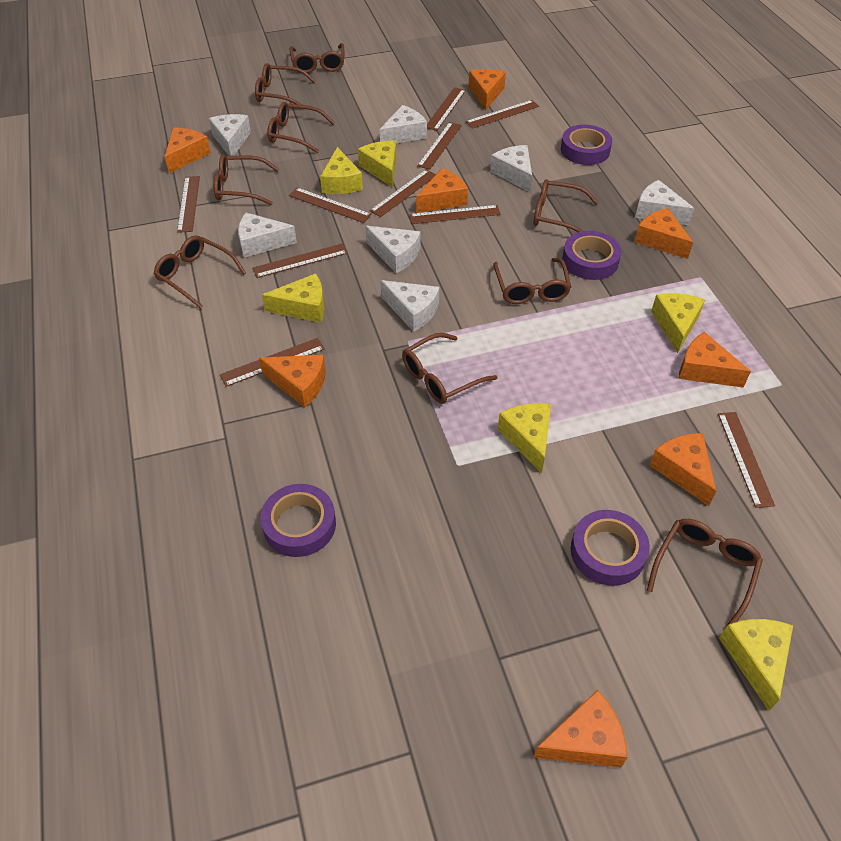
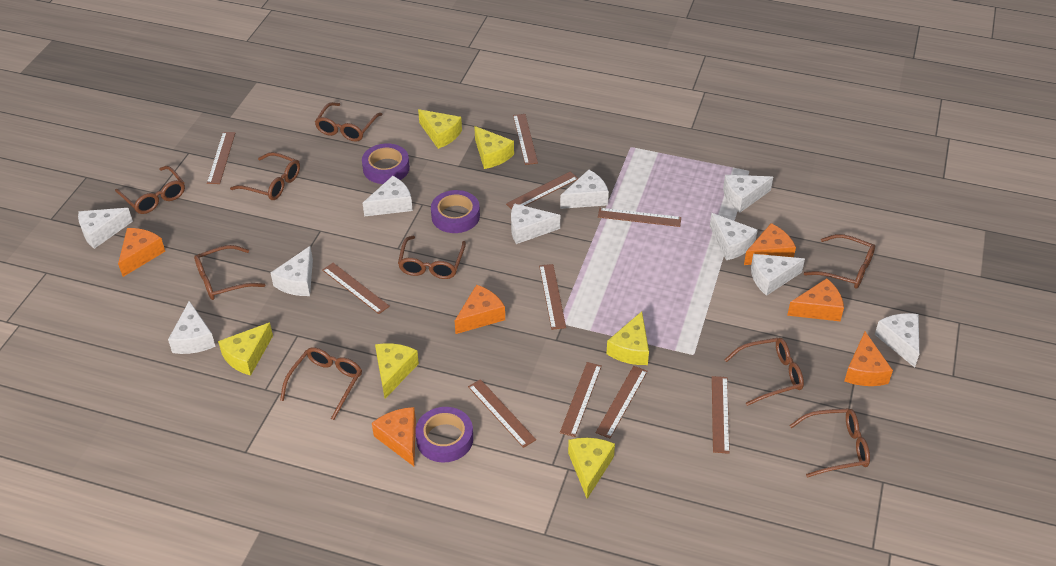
orange cheese: [165,127,211,173] [259,355,326,407] [416,168,468,213] [469,69,506,110] [534,690,628,767] [635,208,693,259] [650,433,716,506] [679,332,751,388] = 8 -> [118,228,165,277] [372,407,416,466] [455,285,505,334] [744,223,796,265] [787,278,844,321] [845,332,893,386] = 6
purple tape: [261,484,336,557] [561,125,612,165] [562,231,621,280] [571,510,650,586] = 4 -> [362,143,410,184] [415,407,473,462] [431,190,480,233] = 3
white cheese: [209,114,251,156] [238,213,297,258] [365,226,420,273] [380,105,427,143] [381,280,439,332] [490,145,532,192] [635,180,694,225] = 7 -> [78,208,133,249] [168,301,216,354] [270,246,313,296] [363,176,413,217] [511,203,560,244] [560,170,609,209] [710,213,758,260] [723,175,773,213] [751,254,805,296] [875,313,919,368] = 10

